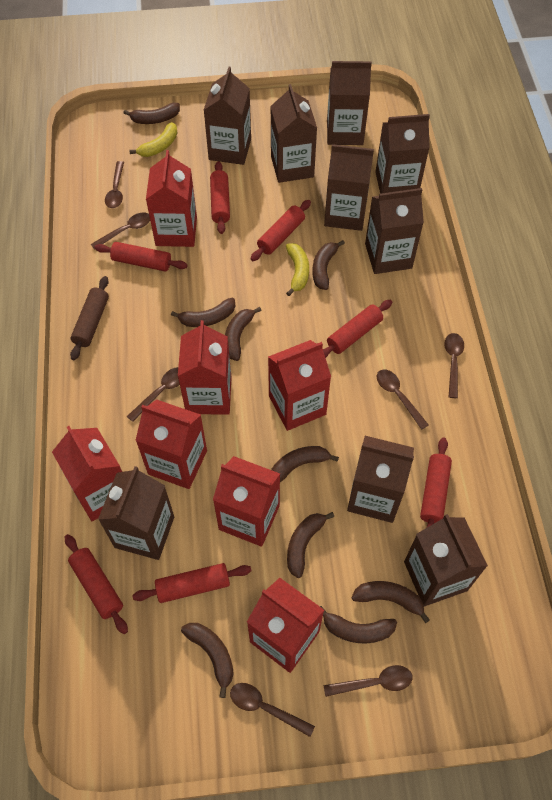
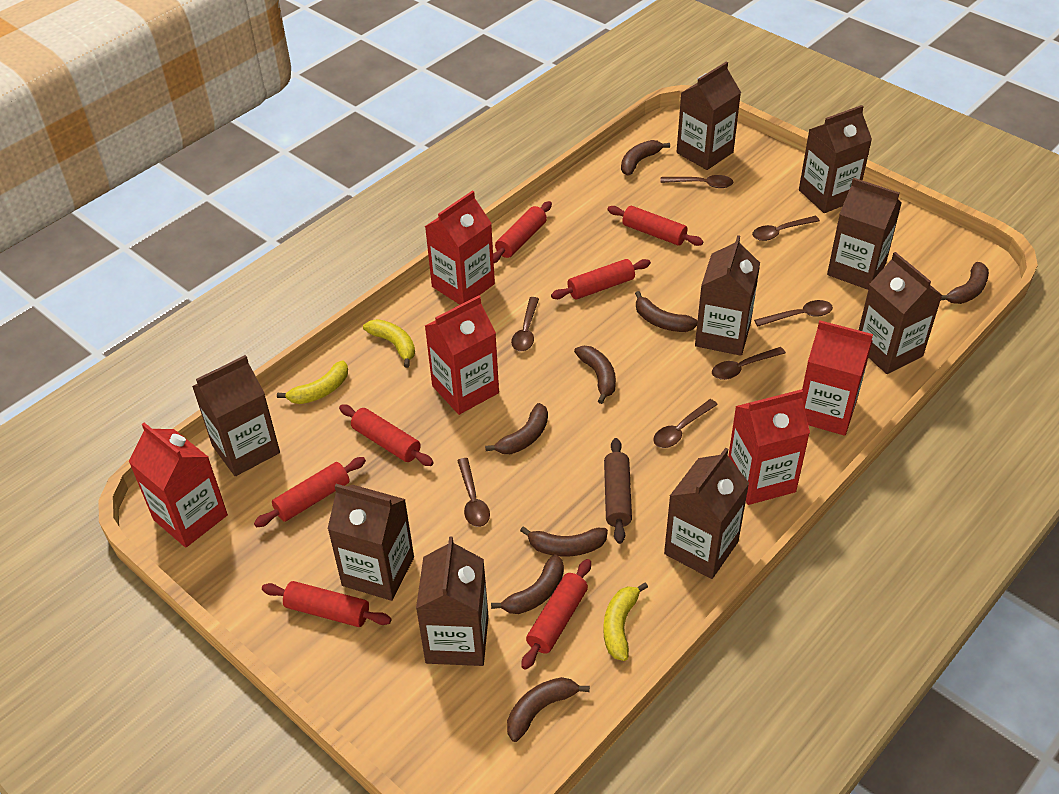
brown banana: [124,103,180,124] [171,298,236,327] [181,623,234,698] [225,307,262,361] [271,446,339,482] [287,512,334,578] [312,240,345,290] [320,606,397,643] [351,581,430,623] = 9 -> [485,403,548,454] [491,554,564,614] [507,677,590,742] [520,526,608,556] [574,346,616,404] [621,140,670,176] [635,291,698,332] [940,262,989,304] = 8
red carton: [52,426,122,521] [135,399,207,489] [146,150,197,247] [178,320,232,415] [213,456,280,547] [247,578,324,673] [268,340,331,431] = 7 -> [129,423,228,548] [425,191,495,305] [425,295,499,415] [728,389,810,505] [802,320,873,436] = 5
yellow banana: [130,122,178,157] [286,243,309,296] = 2 -> [277,361,348,404] [363,319,415,368] [603,582,648,661] = 3

